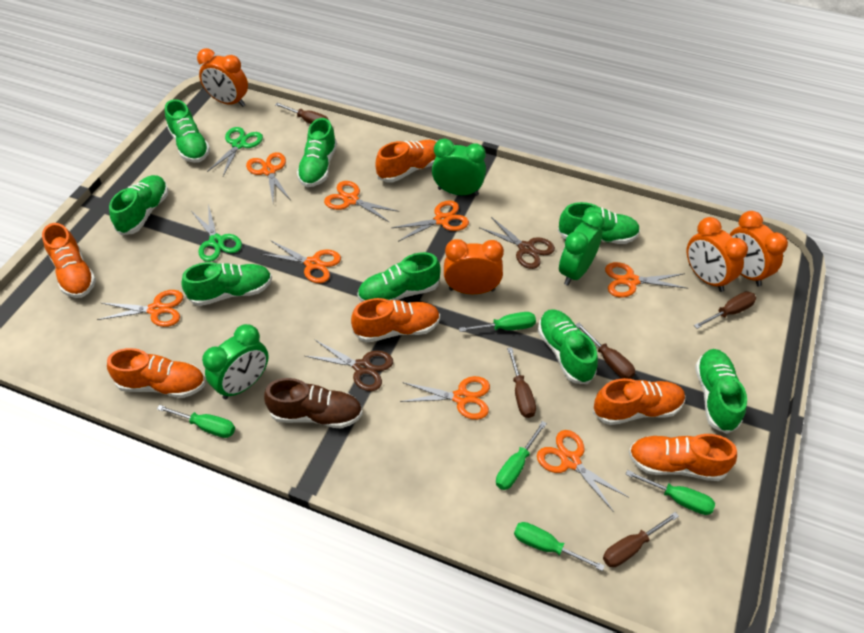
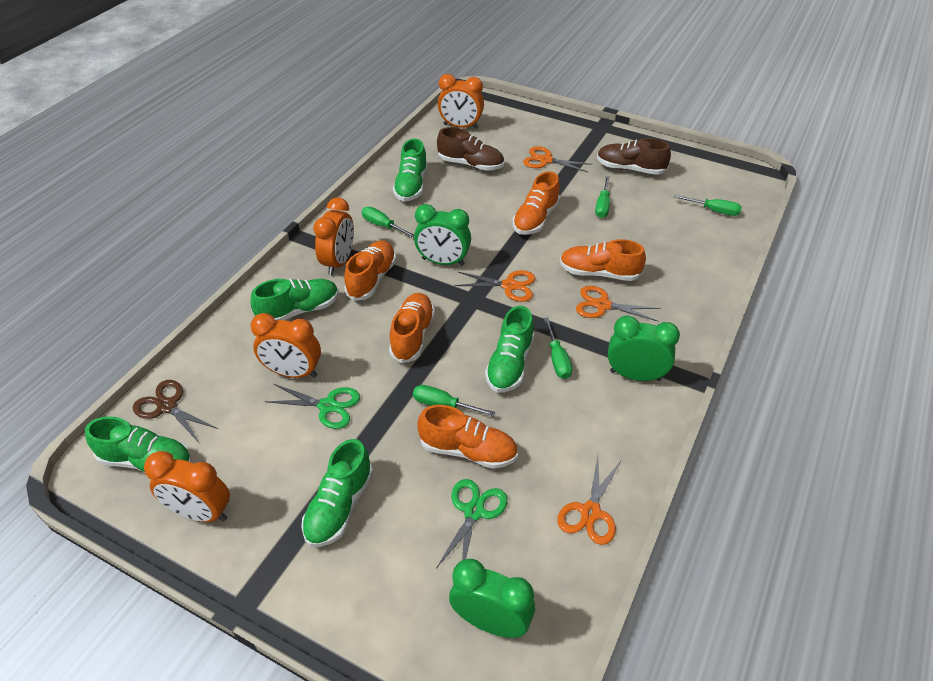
brown scissors: [305,339,393,391] [479,217,555,269] = 2 -> [133,380,218,442] = 1
brown screwdriver: [275,103,329,124] [507,347,536,418] [575,323,635,379] [603,512,679,567] [694,291,756,329] = 5 -> none = 0
brown shoe: [264,378,363,428] = 1 -> [437,127,504,171] [597,138,671,175] = 2
green shoe: [109,175,168,235] [165,99,210,163] [181,262,272,306] [297,118,337,187] [357,252,441,302] [538,309,598,384] [558,202,640,244] [695,349,747,434] = 8 -> [85,416,192,472] [251,279,339,320] [301,439,373,547] [393,139,427,201] [485,306,534,393] = 5
orange scissors: [97,290,183,327] [246,152,290,201] [261,240,341,283] [324,181,399,223] [392,200,469,242] [400,376,490,420] [537,430,629,512] [605,262,688,298] = 8 -> [454,270,535,302] [523,146,593,173] [557,456,621,545] [576,286,661,322] = 4
orange shoe: [42,223,96,298] [107,348,205,398] [351,298,440,342] [375,140,436,182] [593,378,685,425] [629,434,737,481] = 6 -> [344,240,396,301] [389,293,435,363] [418,405,518,469] [513,171,560,235] [560,239,646,281] = 5

